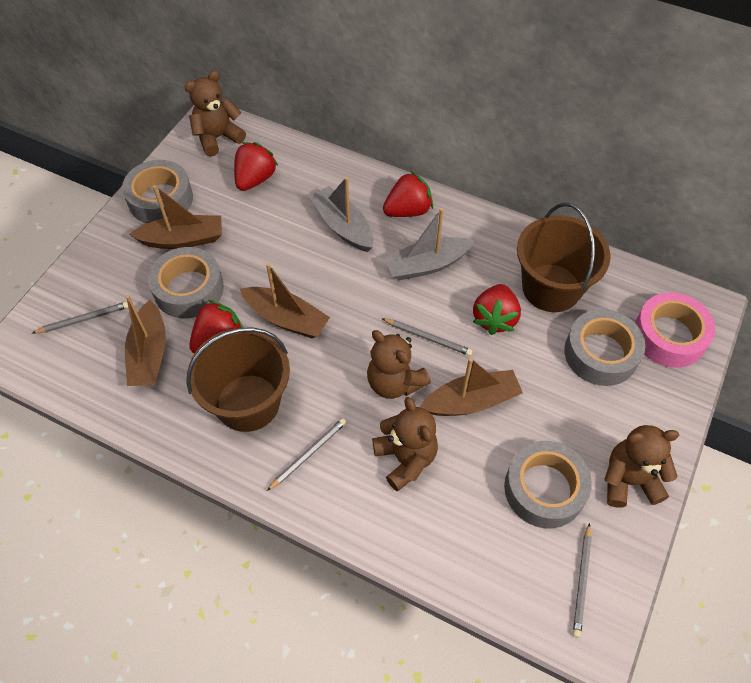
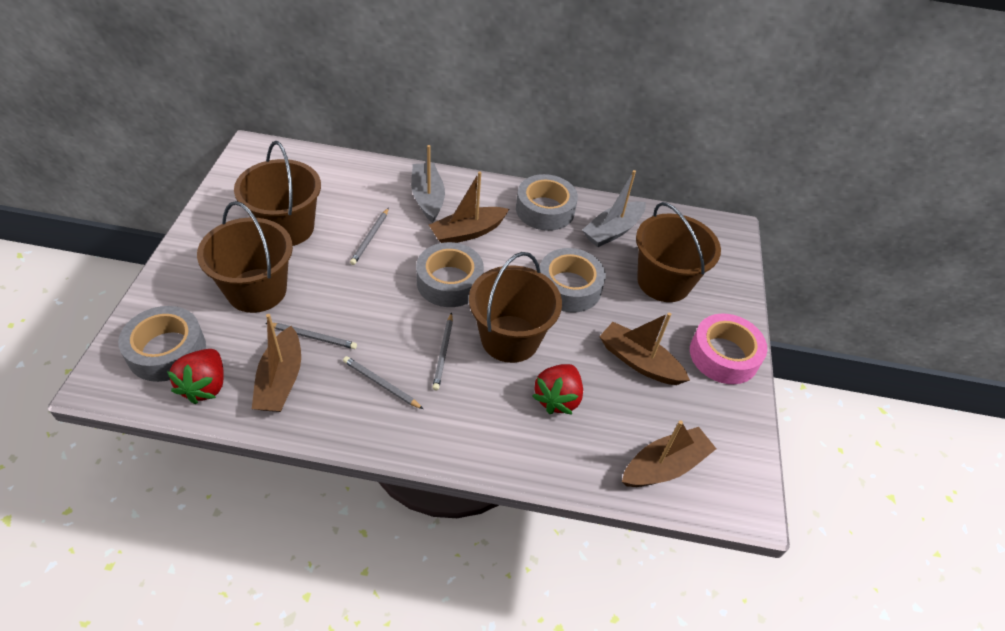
brown bucket: [186,327,290,432] [517,203,611,312] = 2 -> [197,201,293,313] [234,141,321,246] [469,252,562,363] [636,202,721,302] = 4
brown teddy bear: [185,70,246,157] [367,330,431,399] [372,397,438,491] [604,425,679,508] = 4 -> none = 0
red strawberry: [189,300,243,354] [234,142,278,191] [383,171,433,217] [473,284,521,335] = 4 -> [167,349,224,404] [532,364,583,414] = 2

